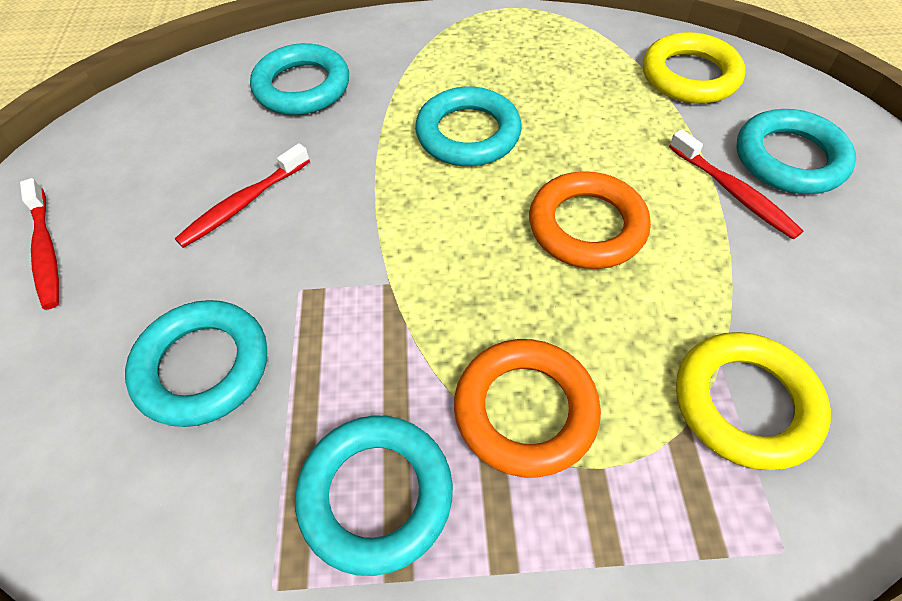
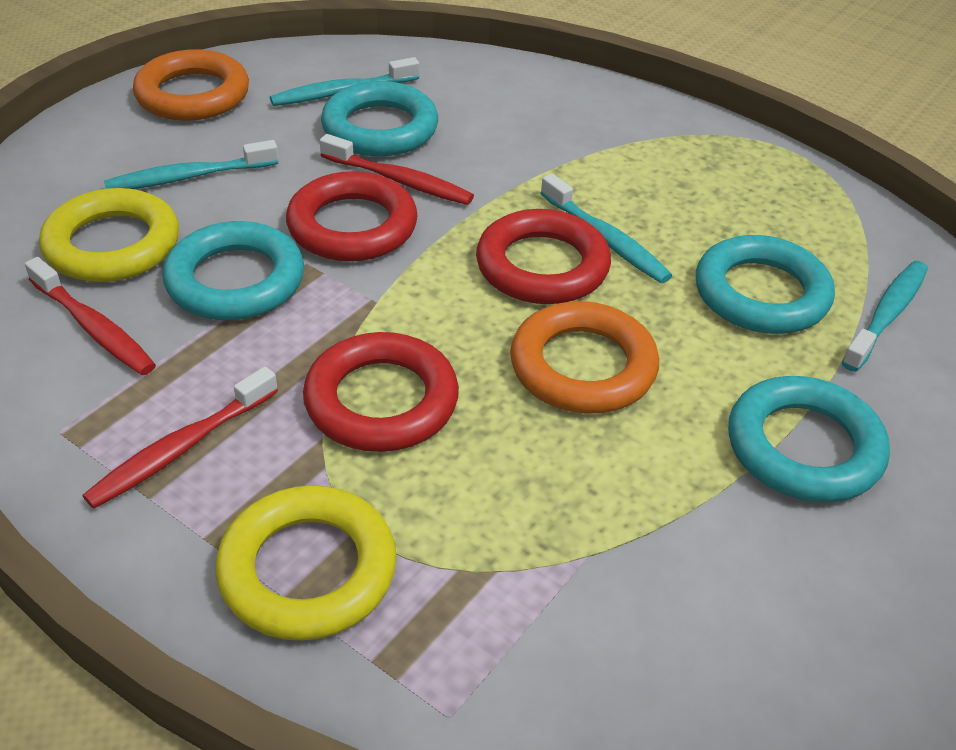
red ring: none = 0 -> [286,171,418,261] [303,332,459,452] [476,209,611,304] = 3
turquoise ring: [125,300,267,427] [250,43,349,115] [295,415,453,576] [415,87,522,166] [737,109,856,194] = 5 -> [162,221,304,320] [321,81,438,156] [696,235,835,334] [728,376,890,502] = 4
turquoise toothbrush: none = 0 -> [104,140,278,189] [270,57,419,106] [541,174,672,283] [841,261,928,372] = 4

